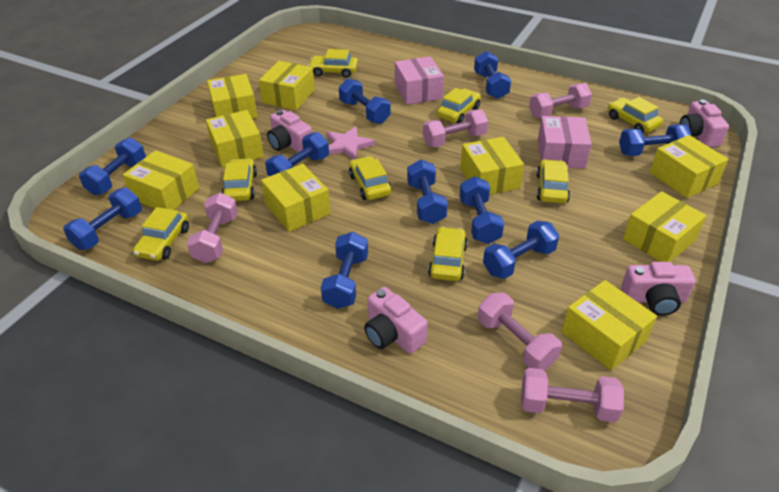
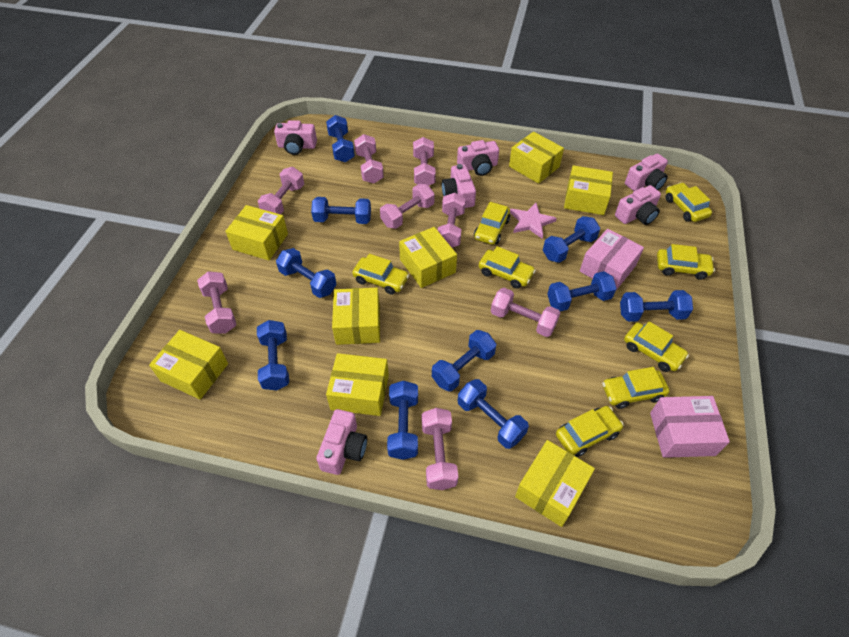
pink camera: [267,110,312,152] [364,287,428,354] [621,262,695,316] [679,100,729,147] = 4 -> [274,120,317,155] [316,409,367,475] [442,164,476,208] [457,140,499,176] [615,185,661,225] [625,153,668,191] = 6
pink dumbbell: [187,193,238,263] [423,109,488,148] [478,293,562,370] [521,368,624,423] [529,83,592,118] = 5 -> [197,271,237,334] [258,167,304,214] [354,134,384,184] [380,184,435,229] [413,137,436,185] [422,408,458,490] [438,193,466,247] [491,288,560,337] = 8
yellow box: [123,150,199,210] [206,110,264,168] [207,74,258,119] [259,61,315,110] [261,164,330,232] [460,137,524,195] [561,280,657,371] [623,191,707,262] [650,135,729,198] = 9 -> [149,330,228,400] [225,205,288,260] [326,353,389,416] [332,288,380,345] [399,227,457,288] [509,132,564,184] [515,440,595,527] [564,165,613,215] = 8

